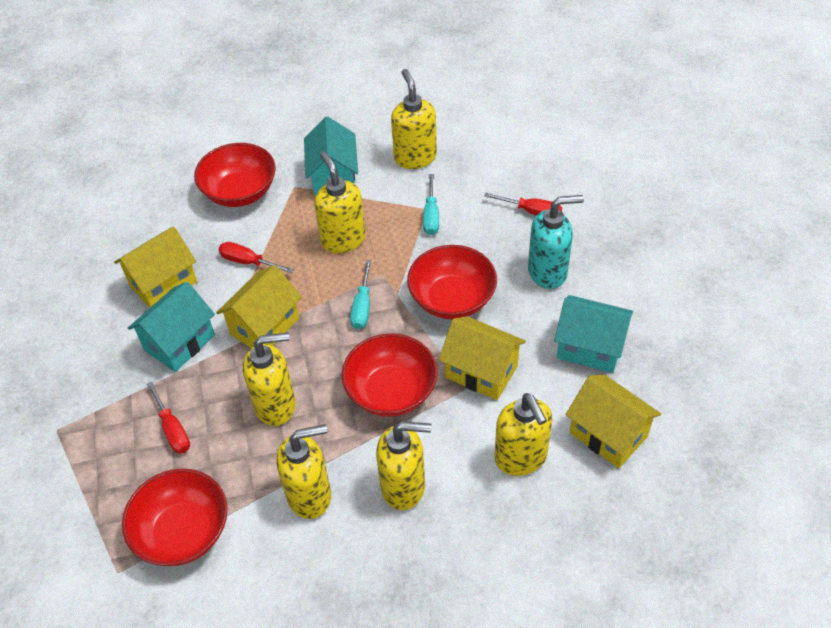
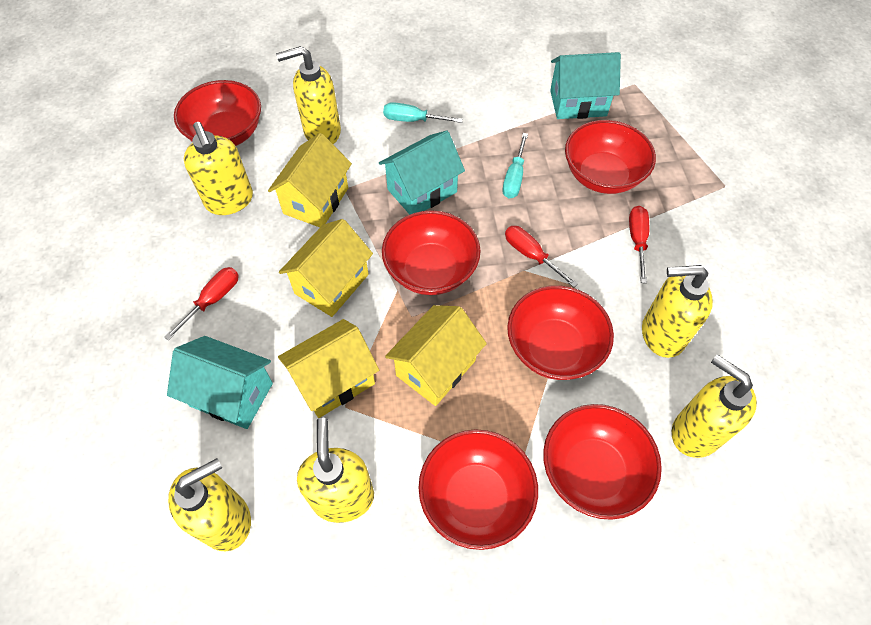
red bowl: [122,468,228,566] [194,143,276,207] [342,333,438,417] [407,245,497,319] = 4 -> [174,80,261,146] [382,210,481,295] [418,429,538,550] [507,285,614,380] [543,404,662,520] [565,120,656,194] = 6
turquoise soap dispenser: [528,195,584,289] = 1 -> none = 0

